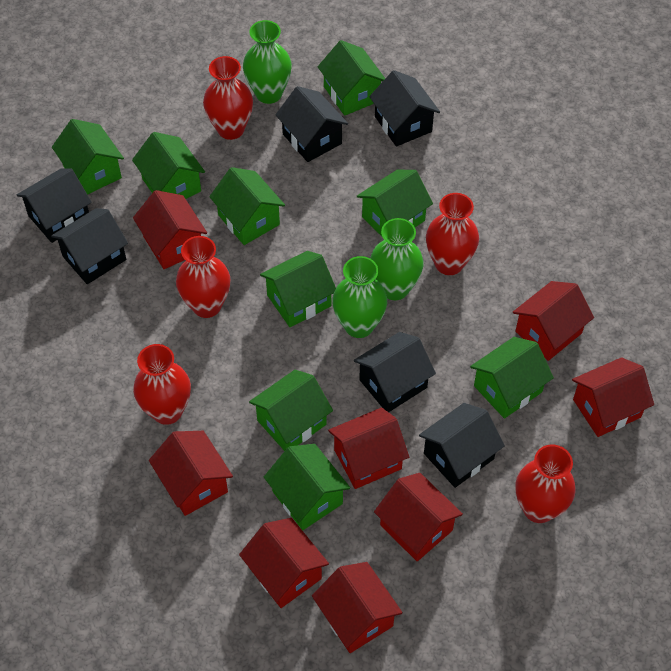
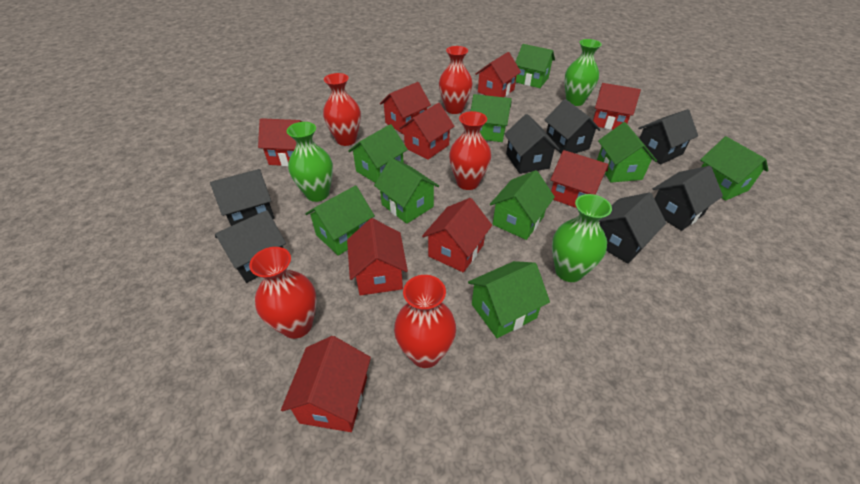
black house: [16,168,92,243] [51,208,128,284] [276,86,348,162] [354,332,436,412] [369,70,440,147] [419,403,505,488] = 6 -> [210,169,275,226] [215,210,286,283] [504,114,560,174] [545,99,600,154] [599,192,666,264] [638,109,698,164] [653,166,723,231] = 7
red house: [133,190,207,269] [149,431,233,516] [239,518,329,608] [312,562,403,653] [328,408,409,489] [374,473,463,561] [513,281,594,361] [572,357,654,437] = 8 -> [258,118,302,166] [281,336,371,432] [347,218,408,296] [380,82,431,134] [399,103,454,160] [422,198,492,272] [475,52,521,97] [550,150,608,208] [593,83,641,130] = 9

